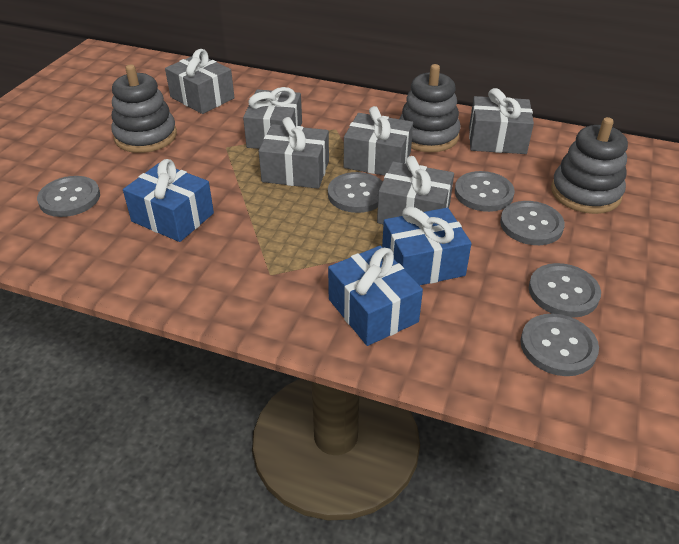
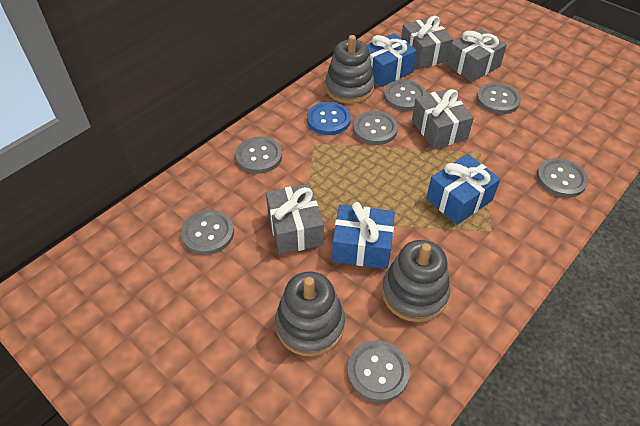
blue button: none = 0 -> [307,102,351,135] = 1
grey button: [37,176,100,217] [328,172,383,213] [455,171,515,212] [500,201,565,245] [520,314,599,376] [529,263,601,318] = 6 -> [181,210,234,255] [236,137,282,174] [347,340,410,402] [353,111,398,145] [384,80,427,111] [477,83,521,114] [537,158,588,198] = 7
grey gift: [165,49,235,114] [243,87,302,149] [259,117,329,189] [344,106,413,176] [377,156,454,224] [469,88,534,154] = 6 -> [266,184,324,255] [401,16,454,69] [412,89,474,149] [447,28,507,82] = 4

